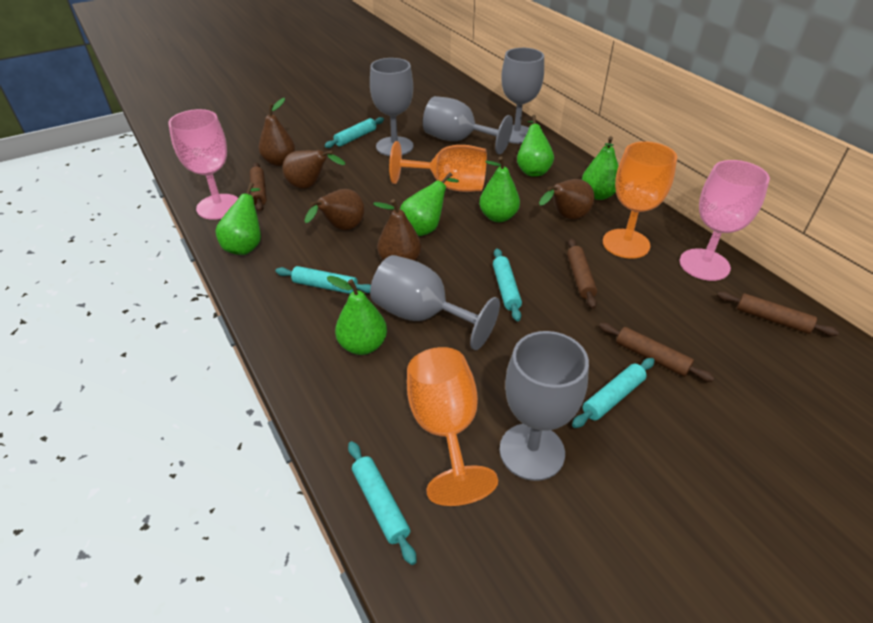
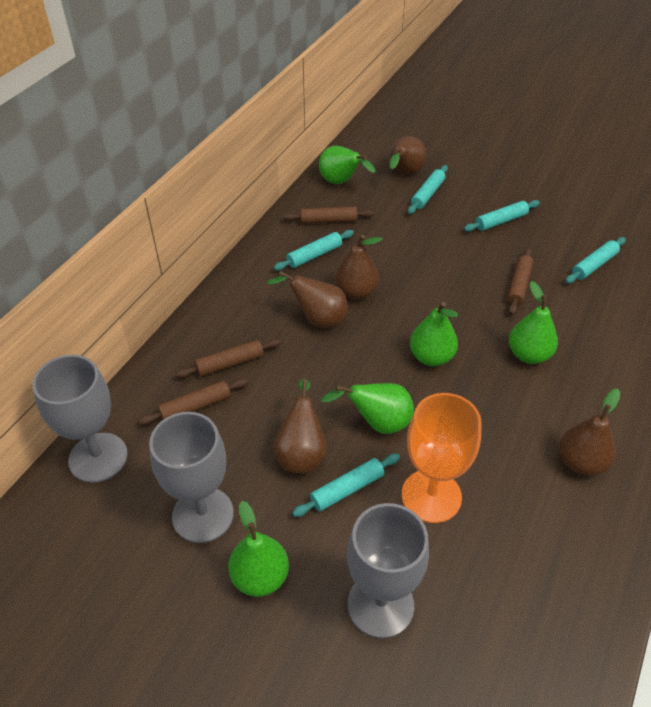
green pear: [216,182,261,255] [327,276,387,355] [400,172,459,236] [479,157,520,222] [517,115,554,177] [582,136,618,200] = 6 -> [228,501,289,597] [319,146,375,184] [321,383,414,434] [410,302,458,366] [509,281,558,364] = 5
grey goblet: [370,58,413,156] [370,255,500,350] [423,96,513,154] [500,331,589,481] [501,48,544,144] = 5 -> [32,355,128,483] [149,412,234,543] [347,503,429,638] = 3
orange goblet: [389,141,487,192] [407,347,498,506] [603,141,677,259] = 3 -> [402,393,482,523] = 1
pink goblet: [168,109,238,220] [680,160,770,281] = 2 -> none = 0

